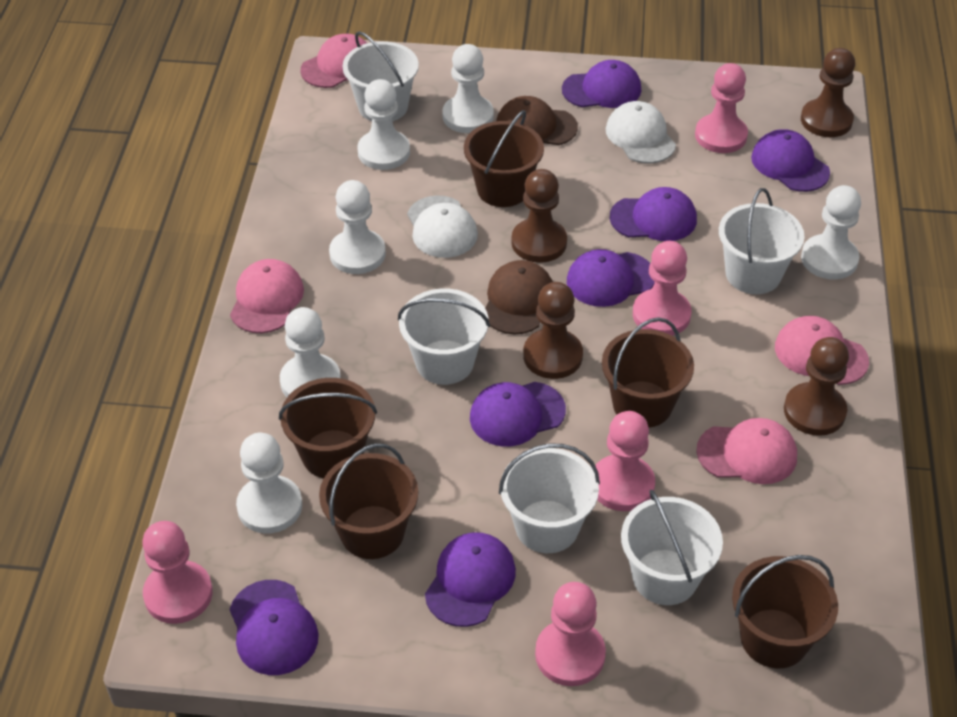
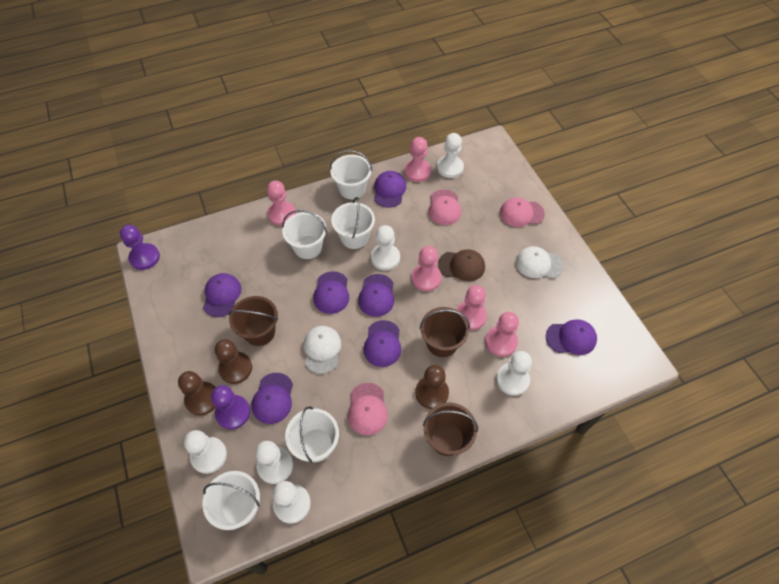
brown bucket: [279,378,377,478] [319,444,418,559] [464,110,544,207] [602,317,694,428] [732,555,838,668] = 5 -> [228,296,278,346] [420,307,470,357] [423,403,478,456] = 3
brown cap: [485,260,553,334] [496,96,578,145] = 2 -> [438,249,485,281] = 1
brown pawn: [511,169,567,263] [523,282,583,379] [784,337,849,436] [801,48,855,137] = 4 -> [178,371,215,415] [215,339,252,384] [415,365,449,409] = 3
pink cap: [230,259,304,333] [300,34,367,88] [696,418,797,484] [775,316,869,385] = 4 -> [348,383,388,435] [428,189,461,225] [500,197,545,227] = 3
purple pawn: none = 0 -> [120,225,160,270] [211,385,250,429] = 2

